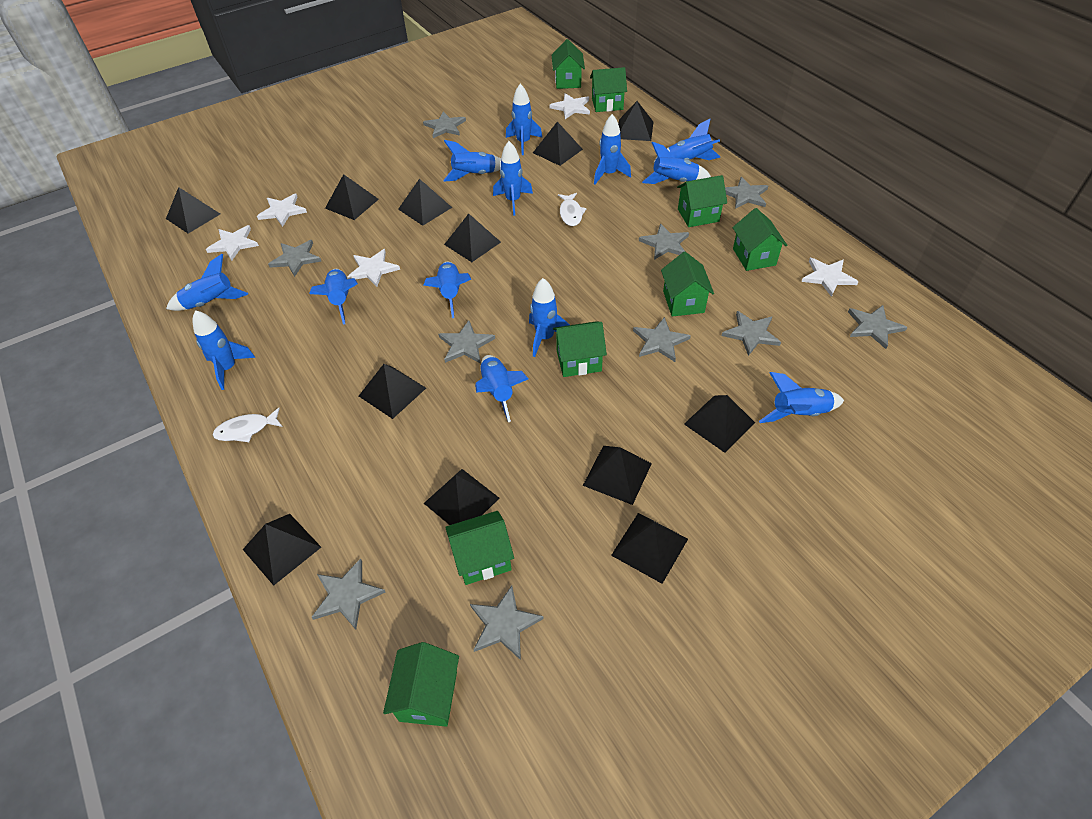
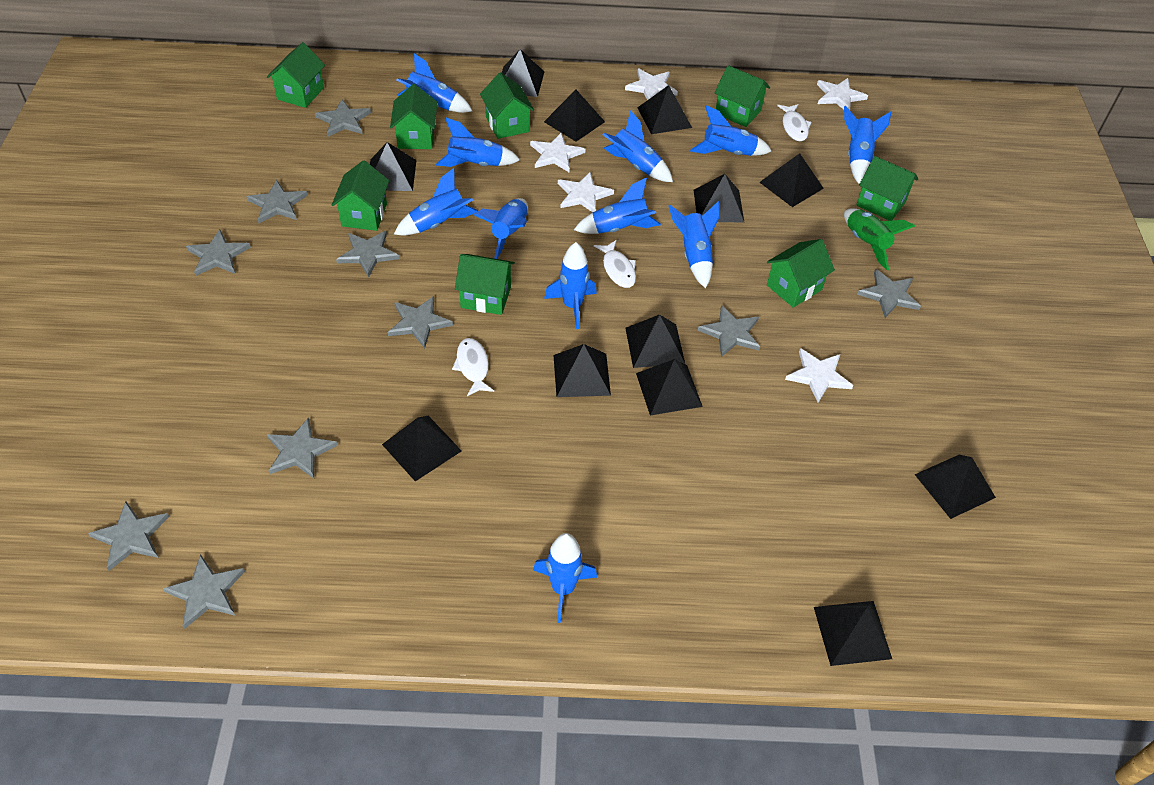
blue rocket: [166,254,248,311] [192,310,255,390] [309,269,358,325] [424,262,472,318] [443,140,501,182] [475,355,529,422] [493,141,533,216] [506,84,542,155] [529,278,570,357] [594,114,631,184] [642,141,711,184] [654,119,720,163] [759,372,844,423] = 13 -> [394,168,478,235] [396,53,472,113] [436,117,520,167] [474,198,528,259] [533,533,597,623] [544,242,597,329] [574,178,661,234] [603,110,673,182] [669,201,720,288] [690,105,772,156] [844,106,892,184] = 11
green rocket: none = 0 -> [844,208,915,270] = 1
white fish: [213,408,282,442] [558,193,586,226] = 2 -> [452,338,494,396] [594,240,636,288] [777,104,812,141] = 3

